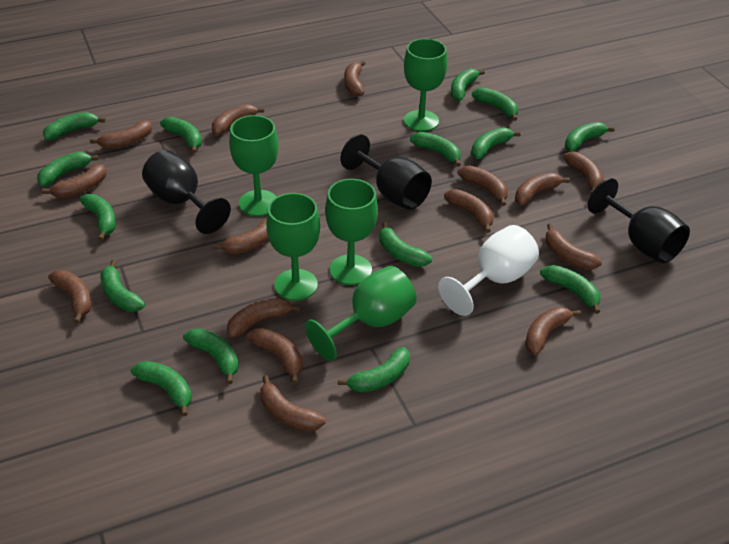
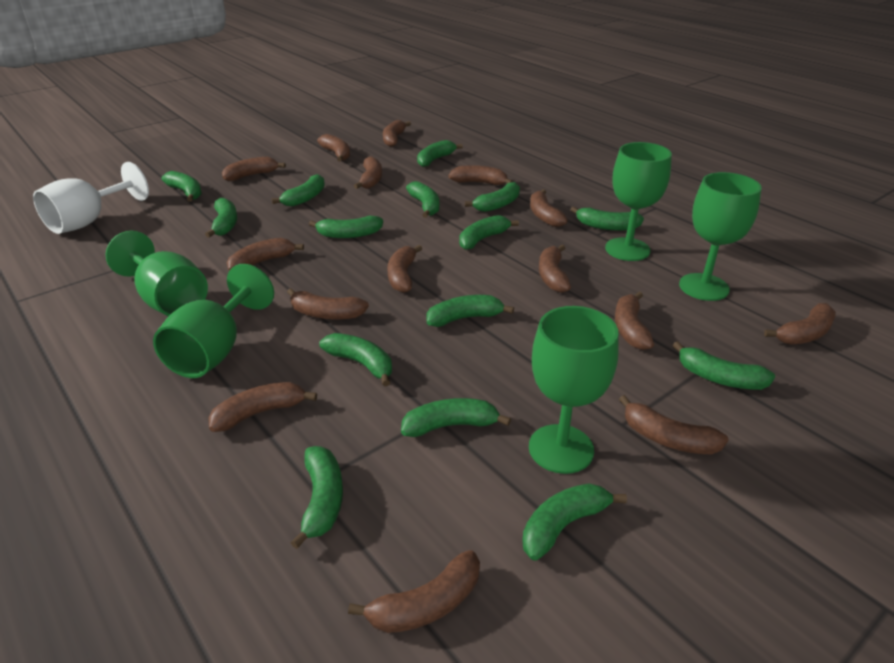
black goblet: [142,150,231,234] [340,134,432,210] [588,178,690,263] = 3 -> none = 0

